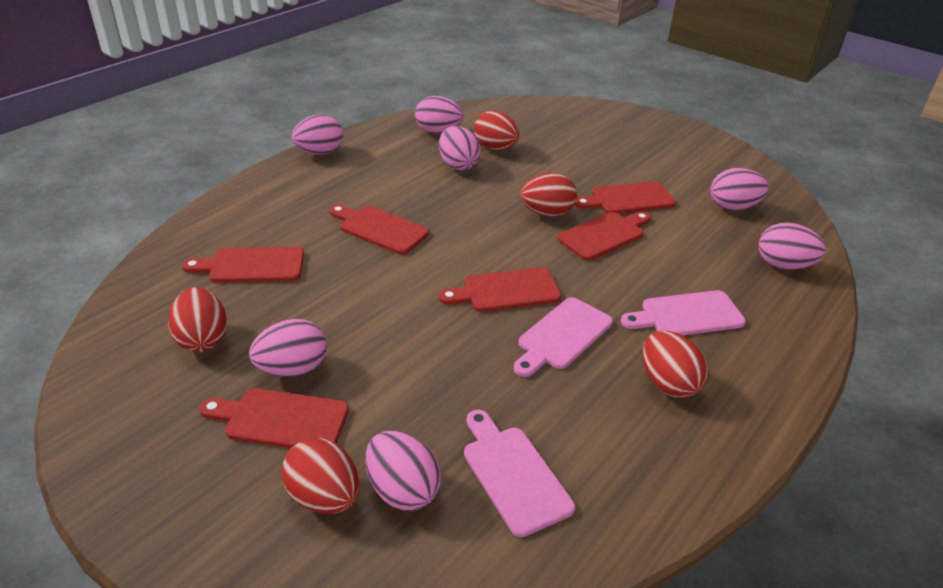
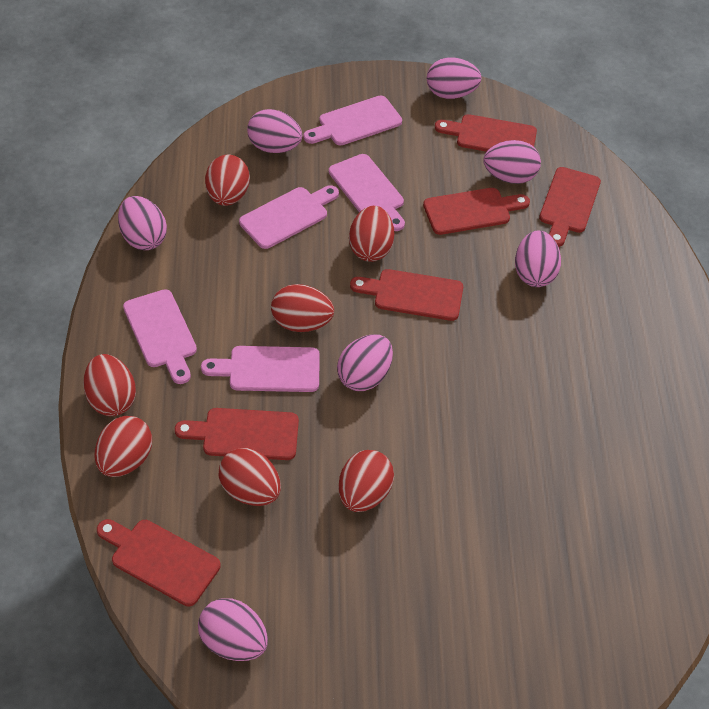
pink cutting board: [464,410,575,537] [514,297,613,377] [621,290,746,335] = 3 -> [123,289,197,384] [201,346,320,392] [239,185,339,249] [303,96,402,145] [329,154,405,231] = 5
red egg: [168,287,227,352] [281,438,360,514] [474,111,520,150] [520,173,577,216] [643,331,709,398] = 5 -> [83,354,136,416] [95,416,152,477] [205,155,250,206] [219,448,281,506] [271,284,334,332] [338,450,394,512] [349,206,394,262] = 7

